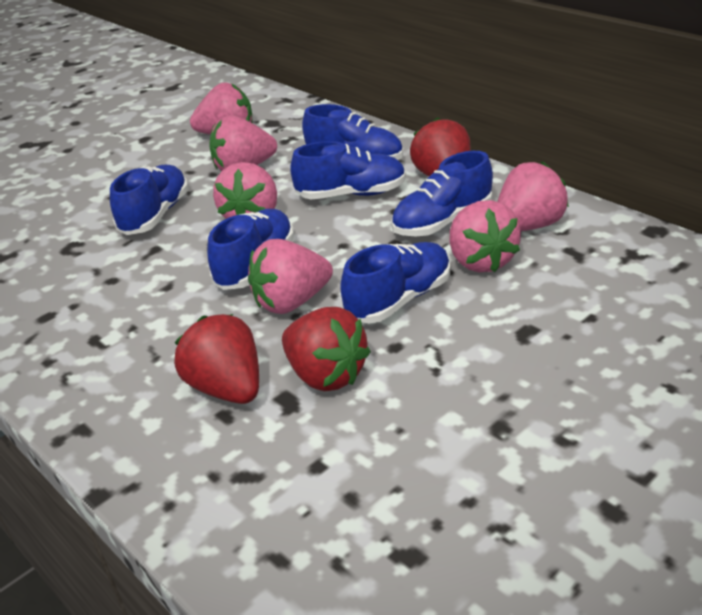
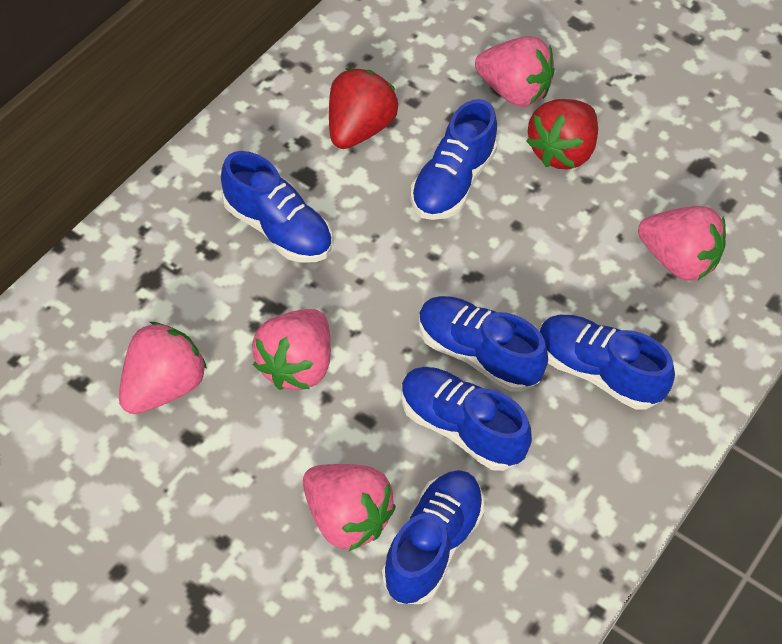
pink strawberry: [190,83,253,134] [209,115,277,171] [213,162,277,219] [248,239,333,314] [449,200,521,273] [497,162,569,231] = 6 -> [119,322,207,414] [252,309,331,390] [303,464,396,551] [475,36,555,107] [638,206,726,281] = 5
red strawberry: [174,314,259,404] [282,307,371,391] [410,117,471,176] = 3 -> [329,68,398,149] [526,99,598,170] = 2

